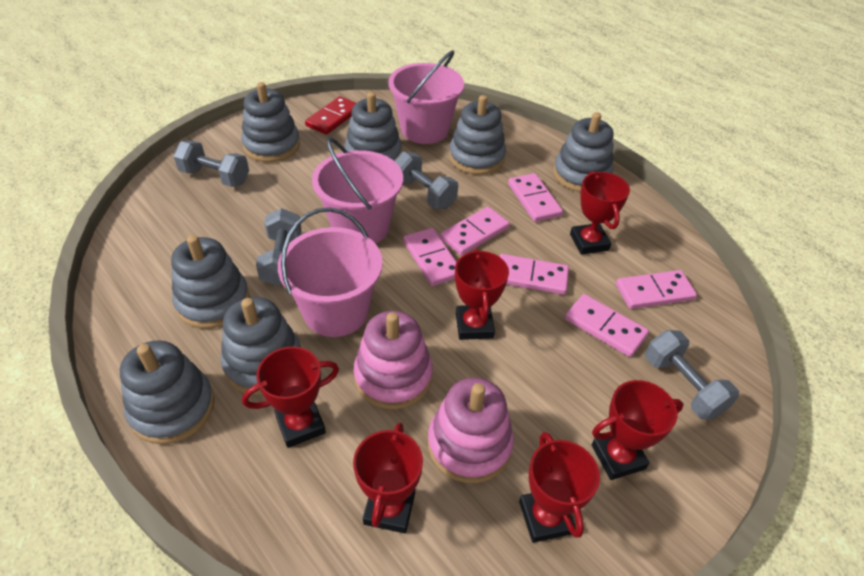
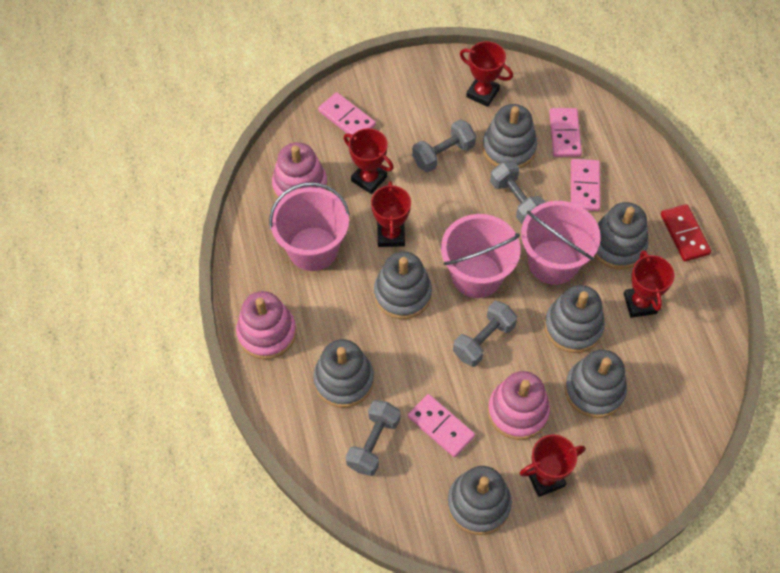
pink domino: [403,228,456,286] [440,207,510,256] [499,254,569,295] [508,173,563,222] [565,294,649,357] [616,270,697,309] = 6 -> [318,92,376,135] [408,394,475,457] [549,108,582,157] [571,159,600,211] = 4
pink stacking toy: [353,311,433,410] [428,378,514,483] = 2 -> [236,291,296,359] [272,142,328,198] [488,371,550,440] = 3
red trophy: [242,347,339,448] [353,423,423,533] [455,249,509,340] [519,432,600,543] [570,172,630,255] [592,380,683,480] = 6 -> [343,128,394,194] [371,181,411,247] [460,41,513,107] [519,434,585,497] [624,250,675,318] = 5

